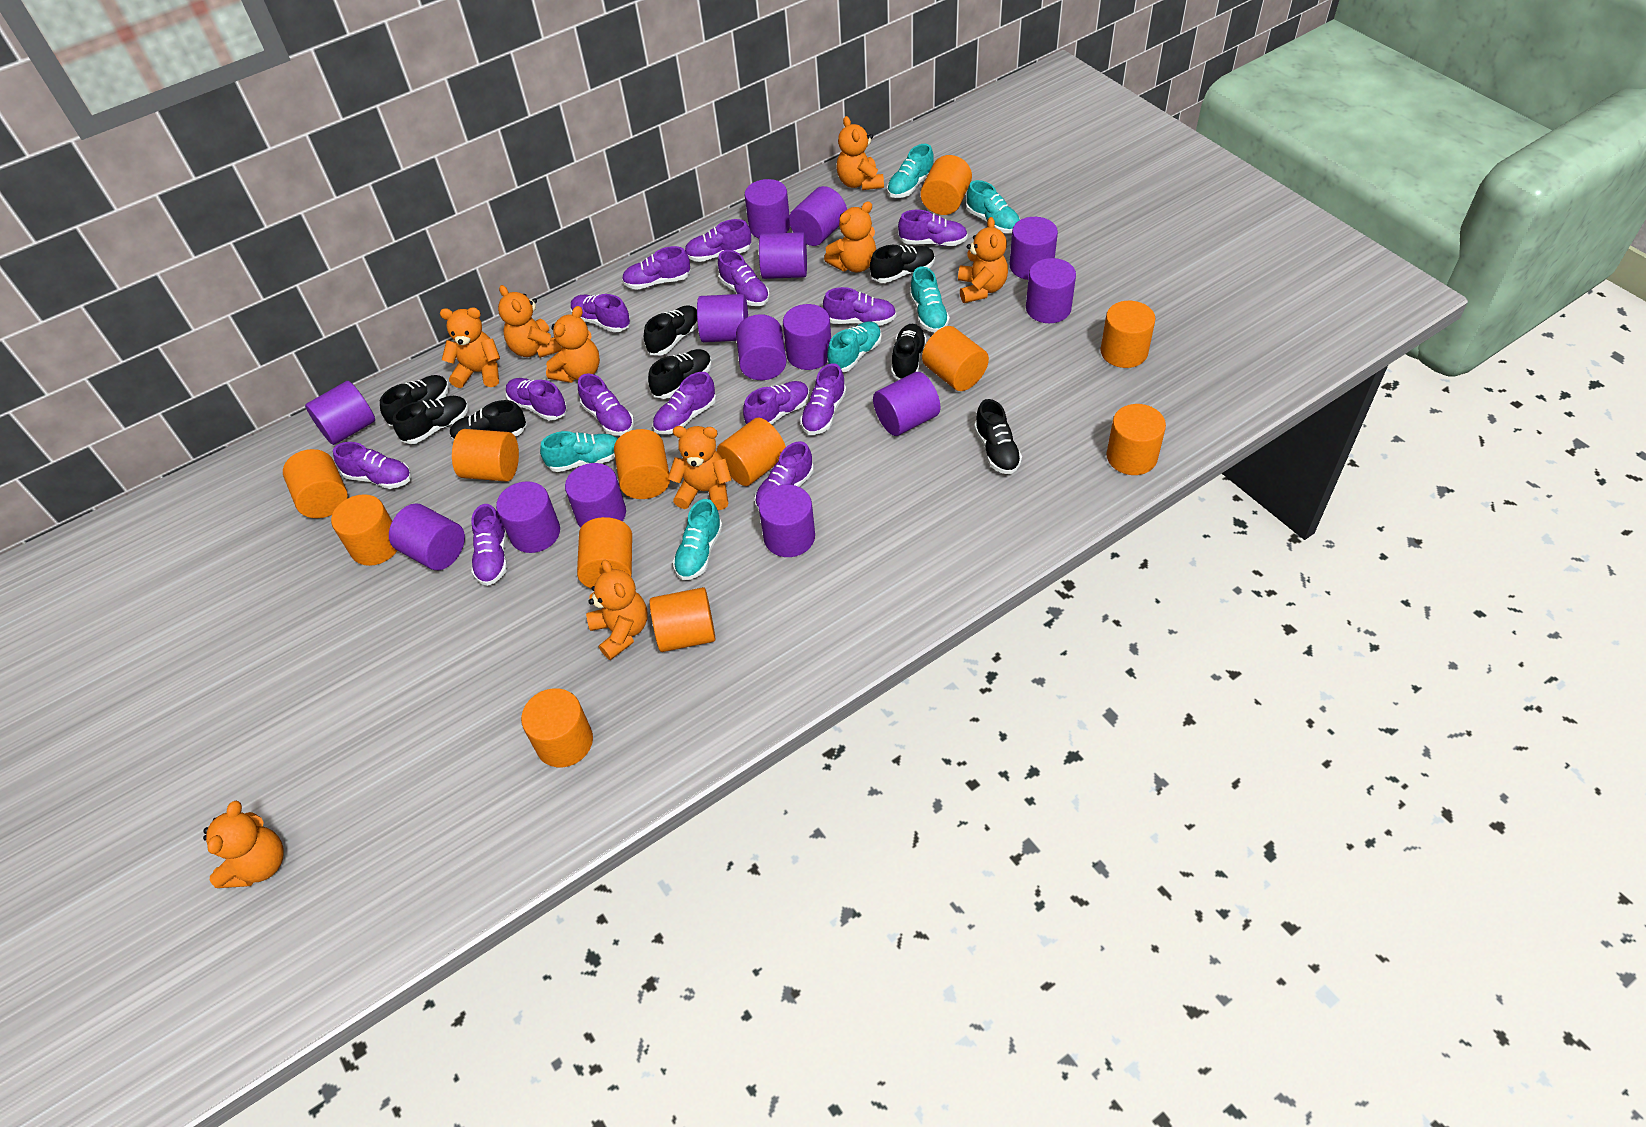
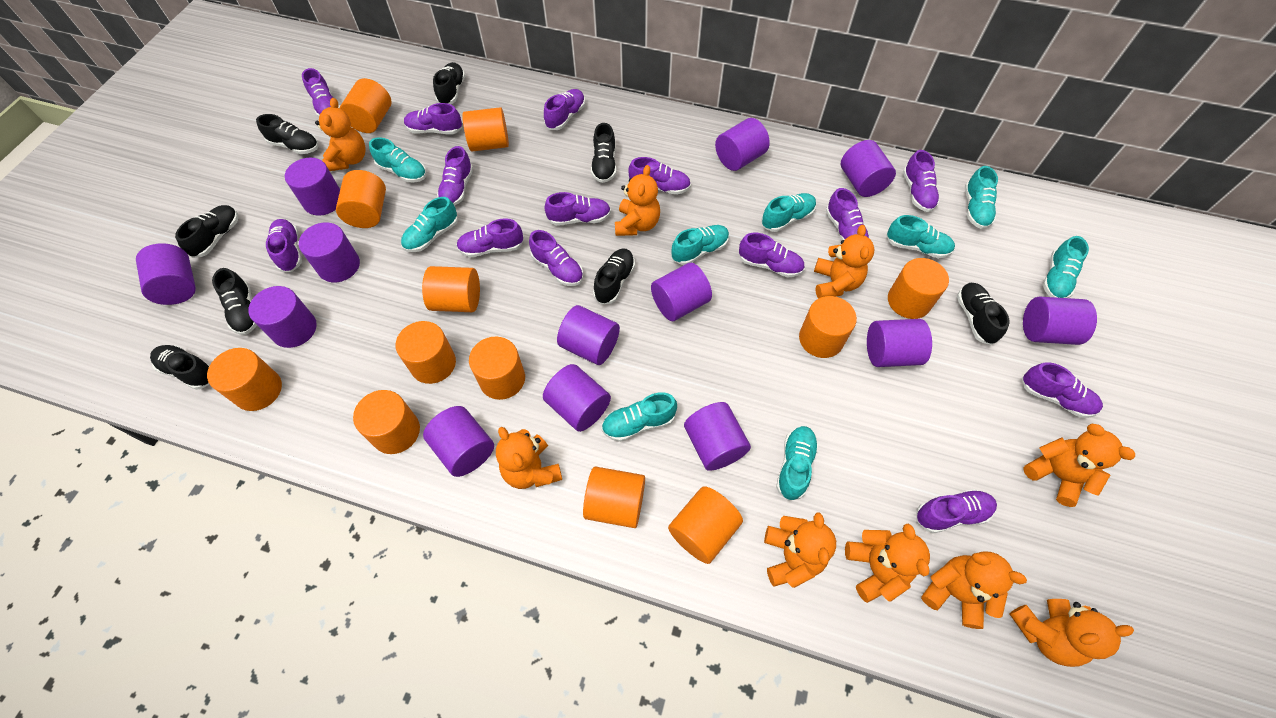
purple cylinder: [305,381,375,445] [389,503,465,570] [496,481,560,553] [565,463,626,528] [697,294,748,342] [736,314,787,380] [745,179,790,238] [758,485,815,557] [759,232,807,279] [783,304,831,370] [789,186,847,246] [873,372,940,436] [1010,217,1058,280] [1026,258,1076,323] = 14 -> [136,243,196,305] [248,286,317,348] [285,158,340,216] [299,223,360,282] [423,406,494,477] [543,364,611,432] [557,305,620,365] [651,263,712,321] [684,402,751,471] [715,118,770,171] [841,140,896,197] [867,319,932,367] [1023,296,1097,345] = 13
turquoise shoe: [540,431,617,472] [673,499,723,580] [827,321,882,372] [887,144,934,198] [910,266,950,332] [966,180,1020,233] = 6 -> [369,137,426,183] [401,197,458,252] [601,392,677,442] [672,225,729,265] [761,193,816,232] [776,426,819,501] [886,215,955,258] [965,166,998,229] [1043,236,1089,298] = 9

